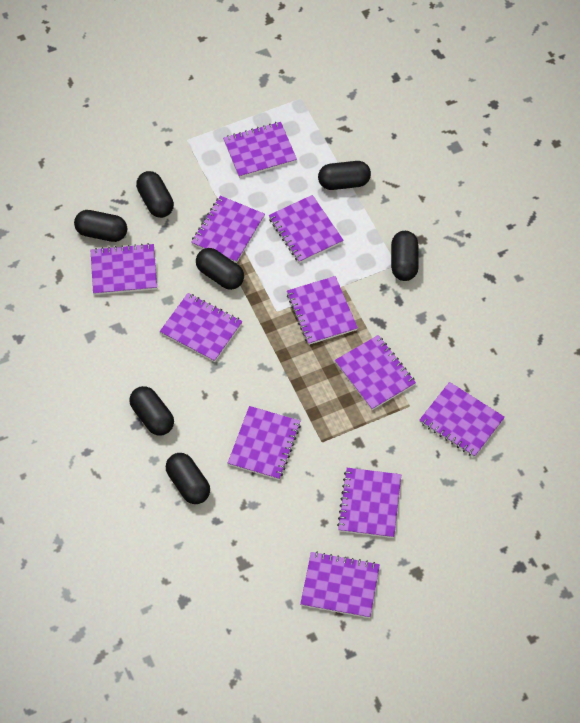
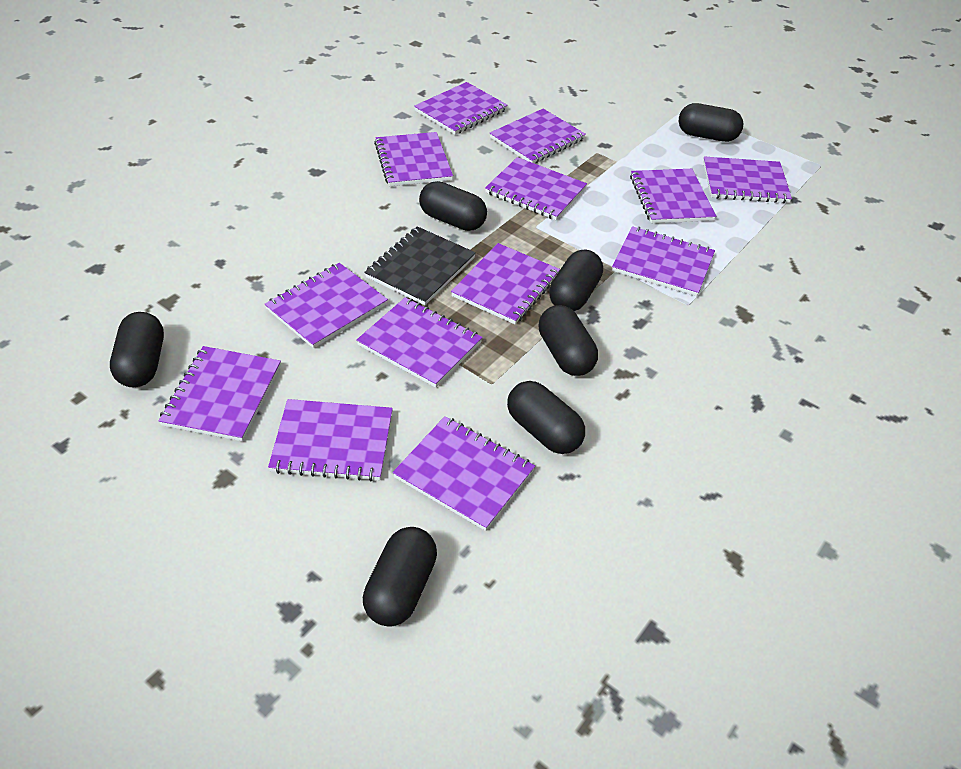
black notebook: none = 0 -> [364,226,476,305] = 1
purple notebook: [91,243,157,295] [160,293,243,362] [191,196,265,263] [223,122,297,178] [228,406,301,480] [269,195,344,263] [287,276,358,345] [300,552,380,618] [335,335,416,410] [337,468,401,538] [419,382,505,457] = 11 -> [159,346,281,441] [265,263,388,348] [268,399,393,481] [356,297,483,388] [374,132,453,186] [393,416,535,531] [414,82,508,135] [451,243,560,324] [485,157,587,220] [490,109,586,163] [612,226,715,296] [630,169,716,223] [703,156,792,203] = 13

